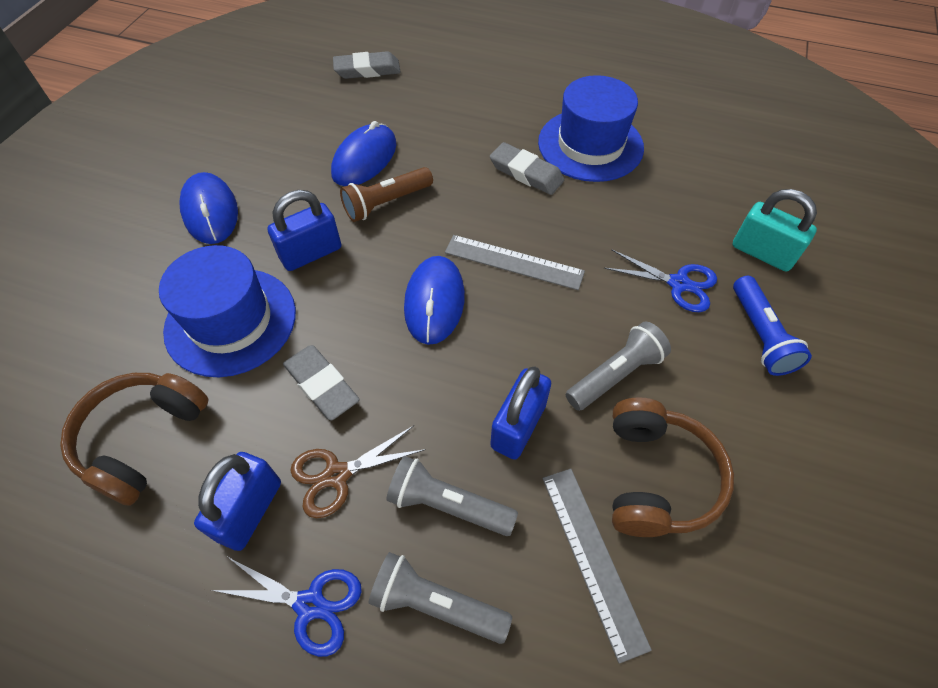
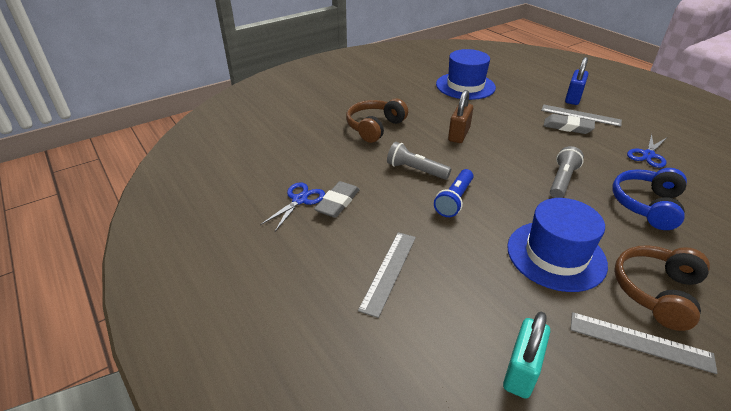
blue headphones: none = 0 -> [612,168,687,230] = 1
blue mouse: [179,172,238,244] [331,121,397,186] [404,256,465,345] = 3 -> none = 0
blue padlock: [194,452,281,551] [267,190,341,271] [490,367,551,460] = 3 -> [565,57,589,105] = 1
brown flashlight: [340,167,433,222] = 1 -> none = 0
brown padlock: none = 0 -> [448,90,473,143] = 1
brown scissors: [290,426,426,518] = 1 -> none = 0
grey eraser: [283,345,360,421] [333,51,401,79] [490,142,564,195] = 3 -> [314,181,360,218] [544,114,595,134] = 2
grey flashlight: [368,552,512,644] [386,456,518,536] [566,321,671,411] = 3 -> [387,142,451,180] [550,146,584,198] = 2
grey ruler: [445,235,585,290] [542,469,652,664] = 2 -> [358,232,416,318] [541,105,622,127] [570,312,718,374] = 3

